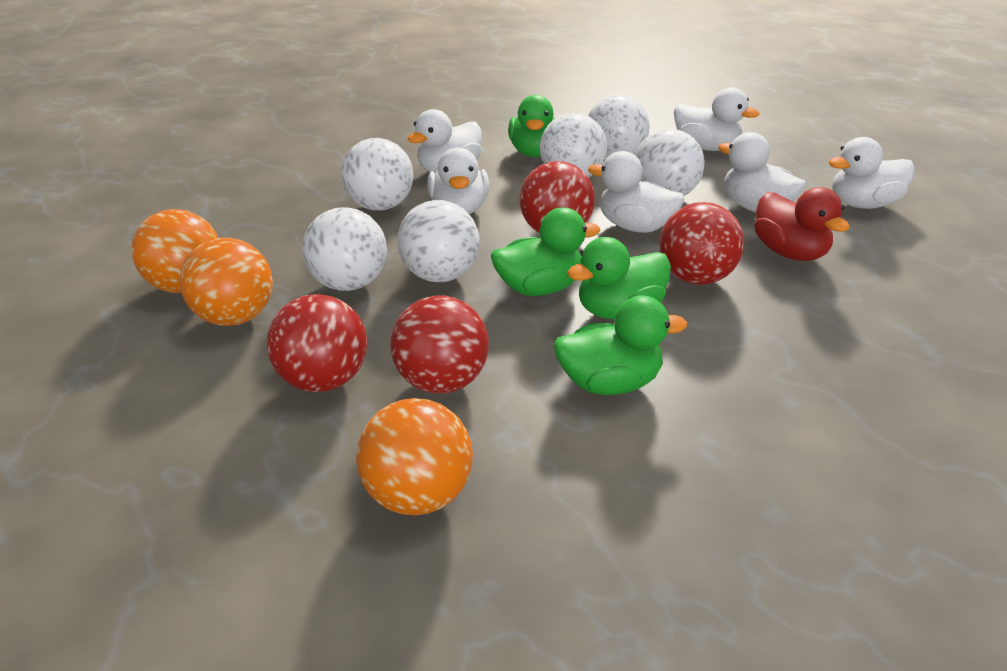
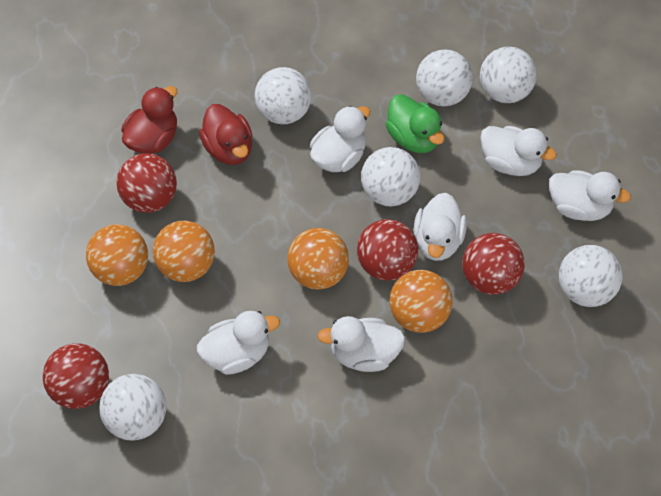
green duck: [491,207,600,296] [508,95,555,157] [554,296,687,395] [567,237,671,319] = 4 -> [386,94,444,153] = 1
orange ball: [131,209,218,293] [179,237,273,326] [356,398,473,515] = 3 -> [86,224,148,286] [153,221,215,282] [287,228,349,290] [389,270,453,333] = 4
red duck: [754,187,850,261] = 1 -> [121,86,177,154] [199,104,252,165] = 2

